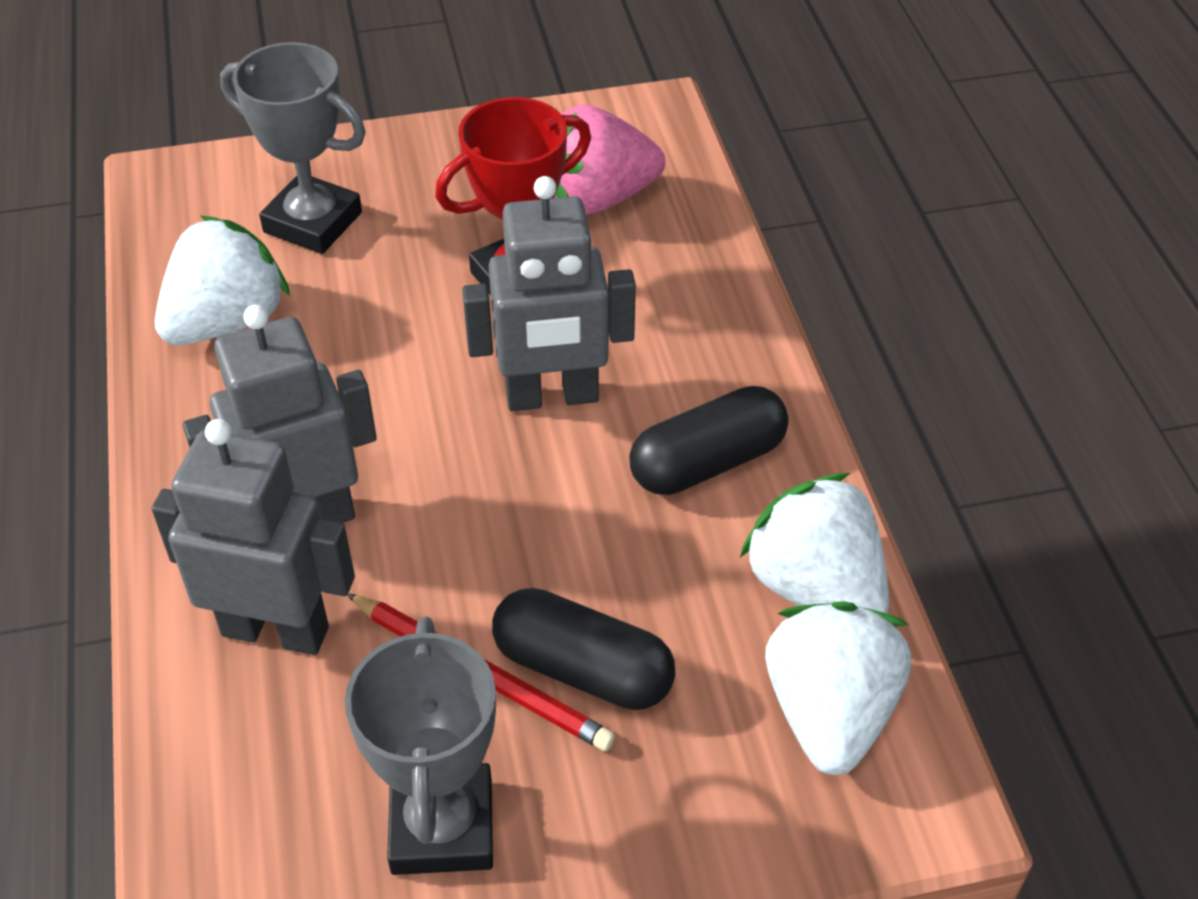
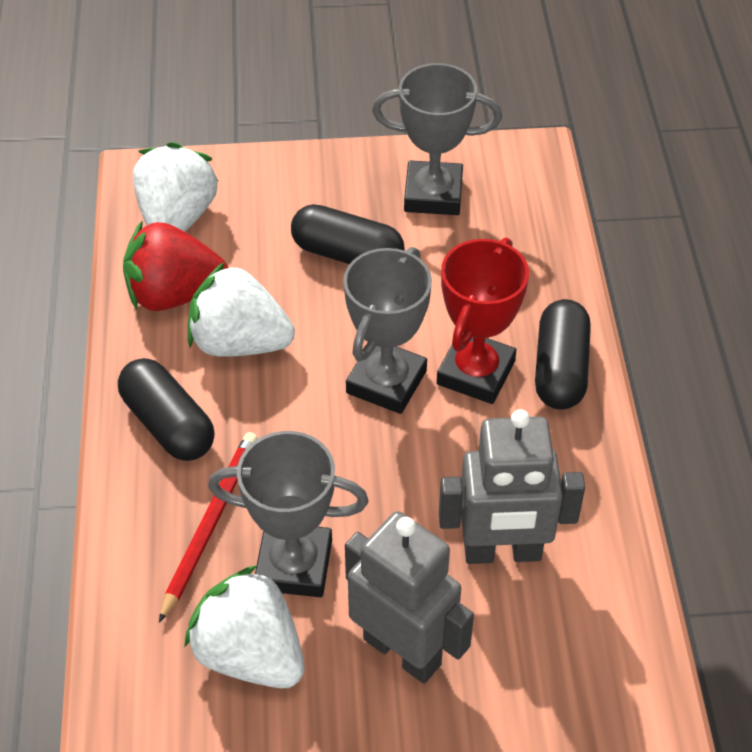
black capsule: [492,588,675,710] [629,386,789,495] = 2 -> [118,358,214,461] [291,204,405,264] [535,299,591,410] = 3
grey robot: [152,419,355,655] [183,305,377,523] [462,176,636,411] = 3 -> [345,511,474,684] [439,409,585,564] = 2
grey trophy: [220,42,366,254] [345,616,496,875] = 2 -> [208,431,368,597] [343,247,432,414] [372,63,502,215] = 3
pink strawberry: [554,104,665,215] = 1 -> none = 0
red strawberry: none = 0 -> [123,220,228,311] = 1

